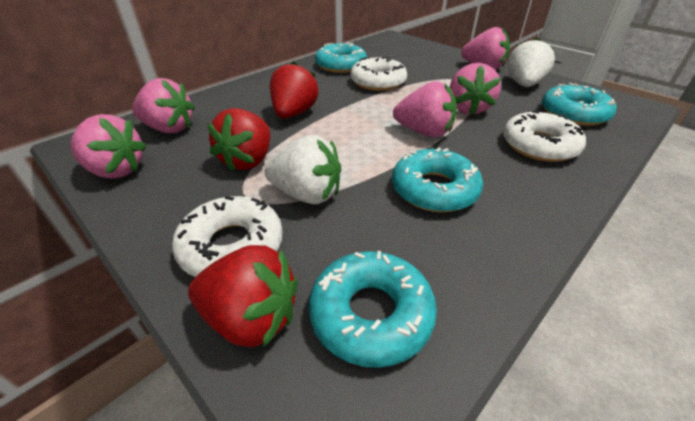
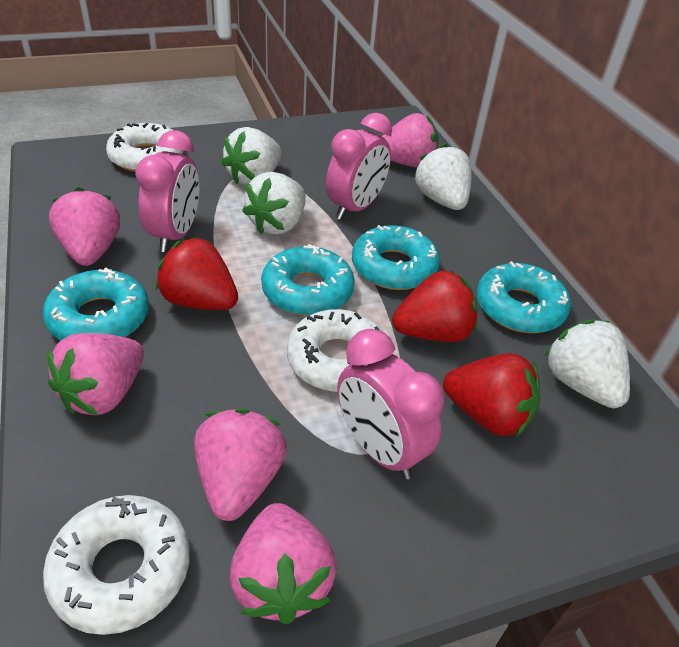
pink clock: none = 0 -> [135,130,199,252] [326,113,392,220] [337,329,444,480] = 3
white strawberry: [265,135,341,204] [507,38,555,87] = 2 -> [221,127,282,185] [242,172,306,235] [414,144,471,210] [544,319,630,408] = 4

